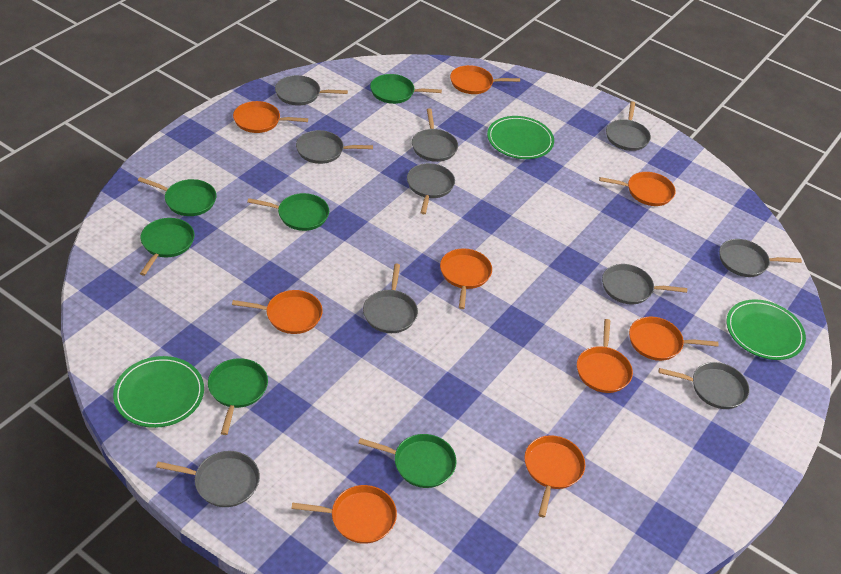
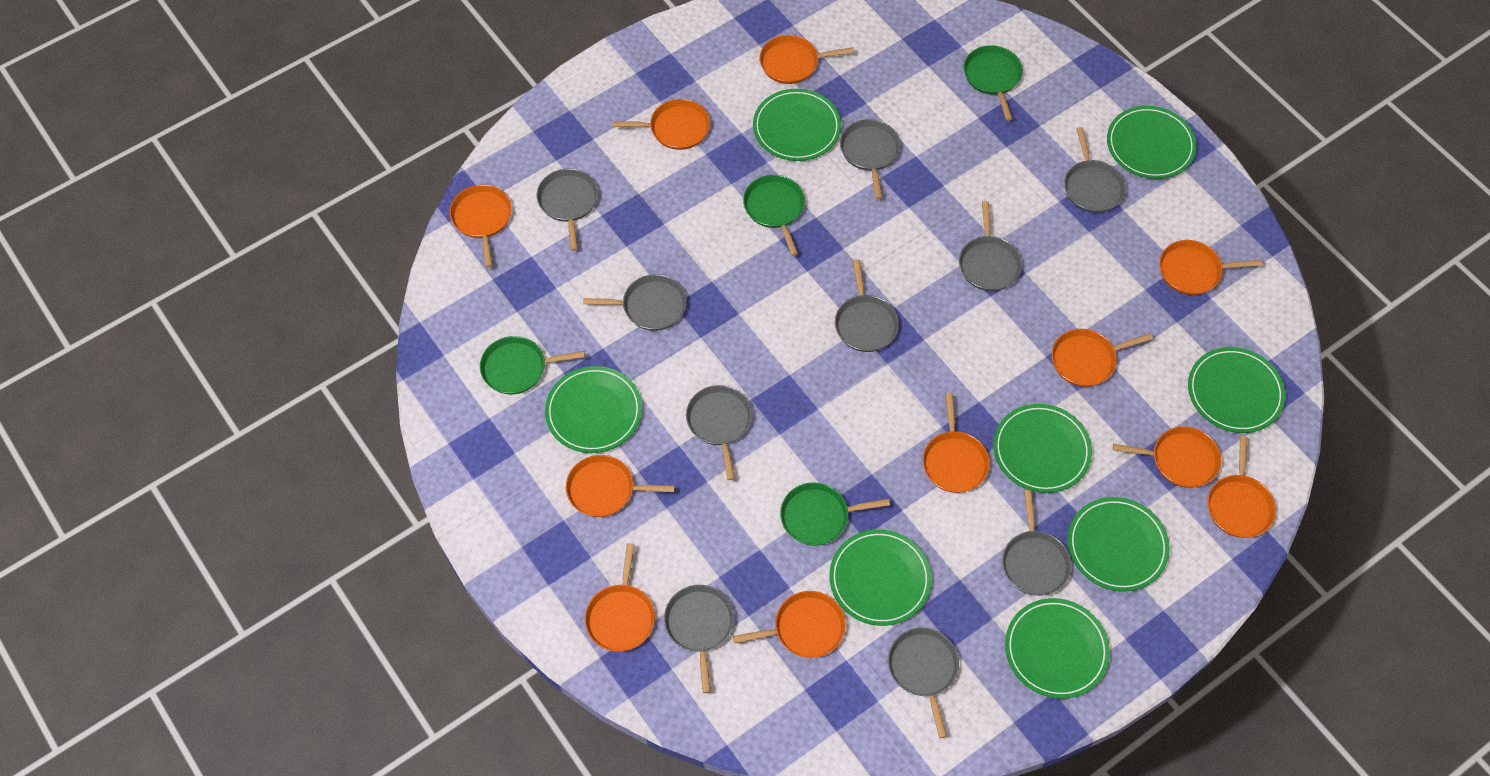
green pan: [138,177,216,216] [140,218,195,276] [208,358,268,435] [247,193,329,231] [358,434,457,488] [370,74,442,104] = 6 -> [480,336,585,395] [743,175,805,256] [780,482,890,546] [964,45,1023,121] = 4
green plate: [113,356,204,428] [487,116,554,159] [727,299,806,360] = 3 -> [545,366,642,453] [753,89,841,161] [829,529,932,626] [993,404,1092,493] [1005,598,1110,699] [1068,497,1170,592] [1107,106,1197,179] [1188,347,1286,433] = 8
orange pan: [232,290,323,334] [233,101,308,133] [291,485,397,544] [440,248,492,309] [450,65,520,94] [524,435,585,518] [577,319,633,393] [599,172,676,206] [629,317,719,361] = 9 -> [450,185,512,267] [566,455,675,517] [585,543,655,652] [613,99,710,150] [733,591,846,658] [759,35,854,84] [923,393,990,493] [1052,329,1153,387] [1113,426,1221,488] [1159,240,1263,295] [1207,436,1276,538] = 11

